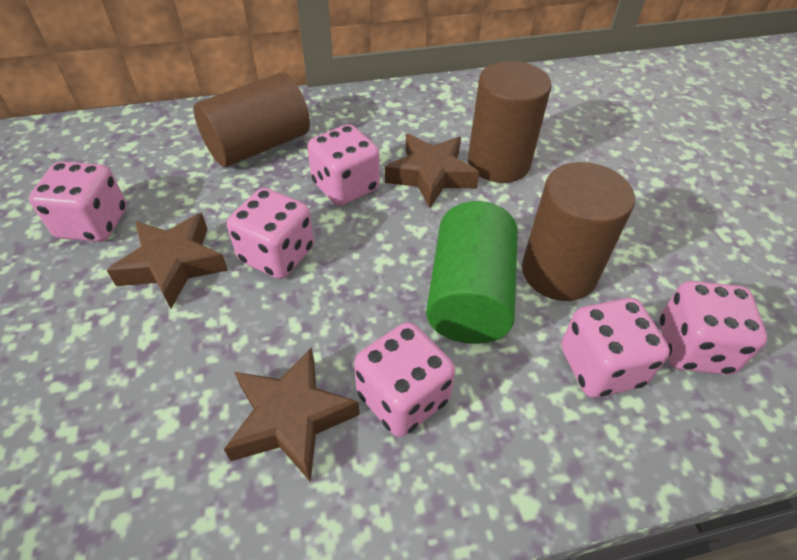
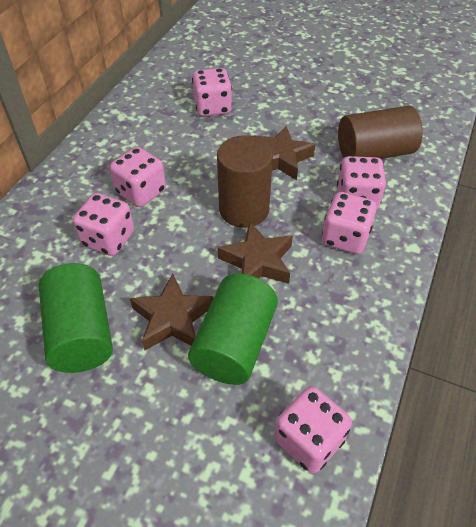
brown cylinder: [193,73,310,167] [468,61,552,183] [522,162,635,301] = 3 -> [217,135,273,228] [338,106,423,159] = 2
green cylinder: [426,201,518,344] = 1 -> [38,263,113,373] [188,273,278,385] = 2

